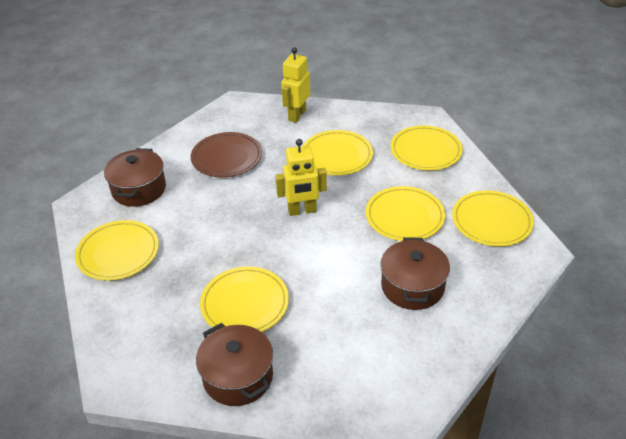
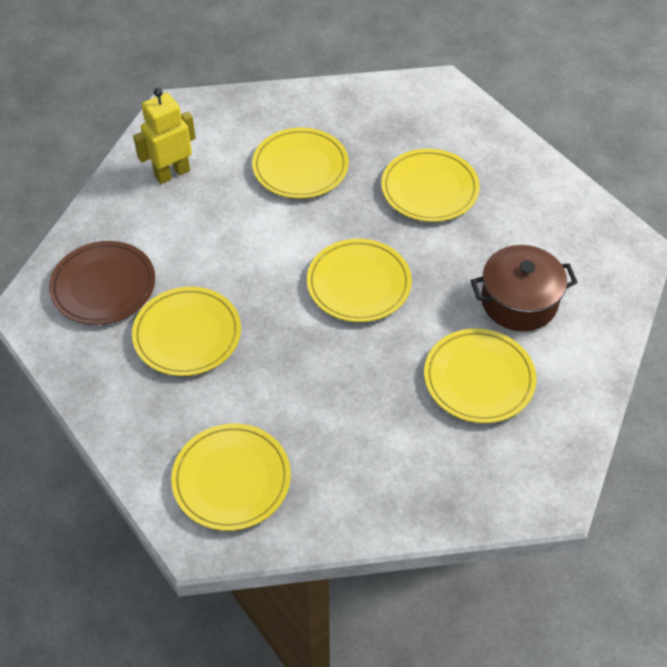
brown pot: [104,148,166,207] [196,323,273,406] [380,237,450,310] = 3 -> [470,245,578,331] = 1
yellow robot: [275,139,327,216] [281,47,310,123] = 2 -> [133,88,196,184] = 1

